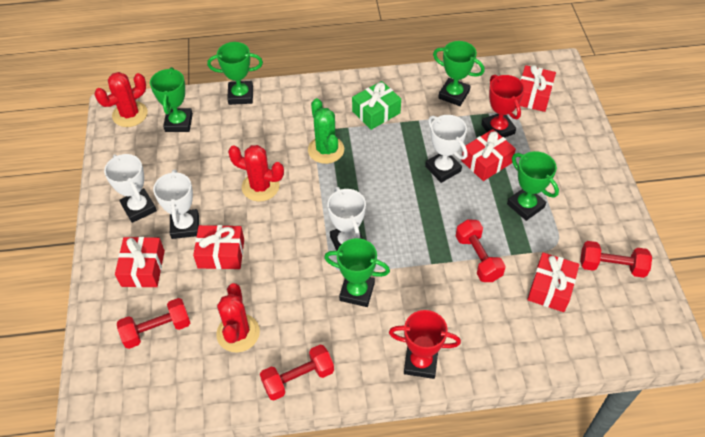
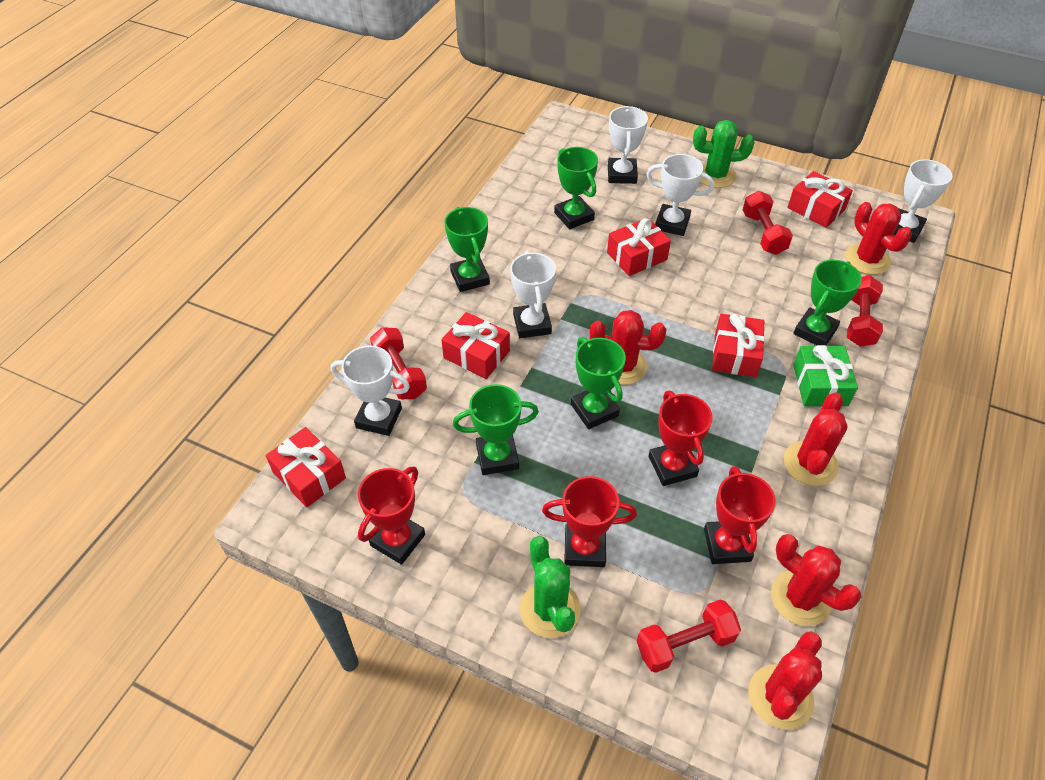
green cactus: [308,98,344,164] = 1 -> [520,536,580,638] [693,120,755,188] = 2
red cactus: [95,72,148,127] [216,283,260,352] [228,145,284,202] = 3 -> [590,310,667,385] [749,631,822,730] [771,534,861,626] [784,393,848,486] [845,202,912,275] = 5
red trophy: [389,310,461,379] [481,75,525,138] = 2 -> [358,466,425,565] [542,476,637,567] [648,391,713,486] [704,466,776,564] = 4
white trophy: [104,154,157,223] [153,170,199,239] [327,187,366,251] [425,115,467,183] = 4 -> [331,346,410,436] [510,251,556,338] [608,106,648,184] [646,154,714,236] [894,159,952,243] = 5

